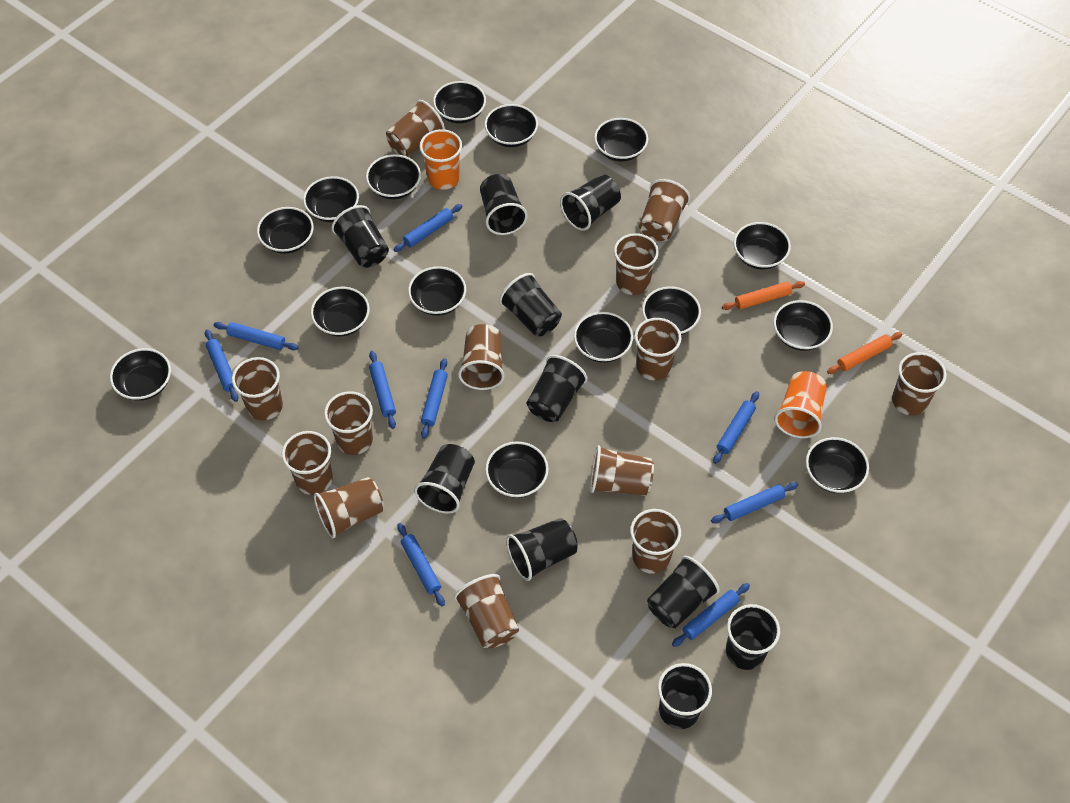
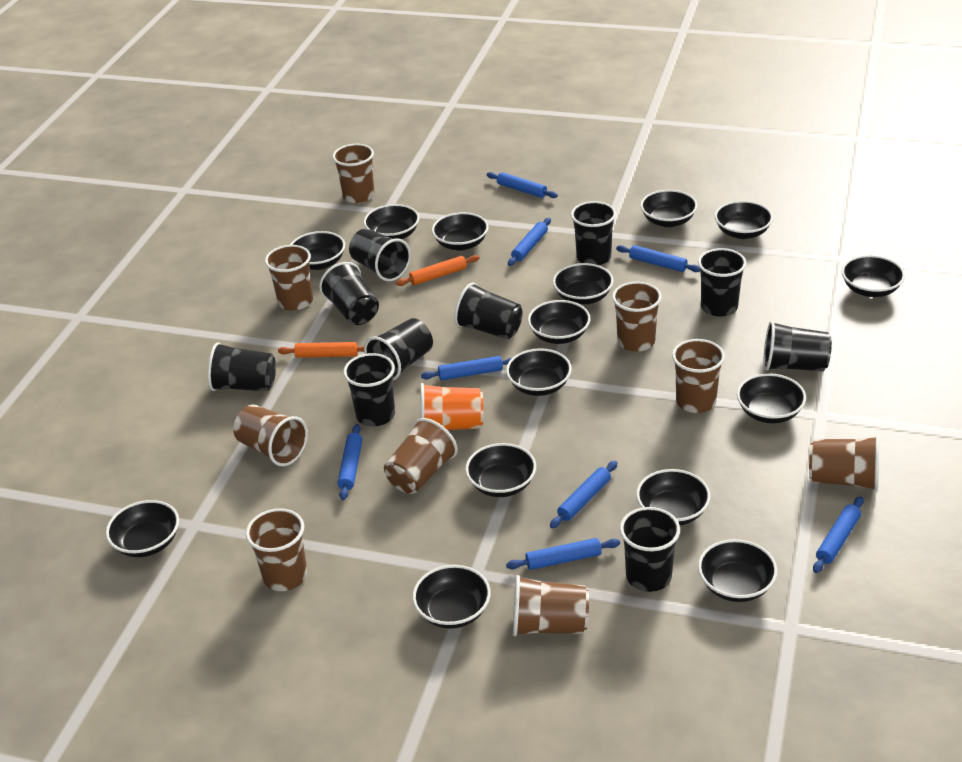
blue rolling pin: [205,329,238,402] [214,322,299,350] [369,351,396,429] [394,204,463,252] [397,523,445,606] [421,358,448,439] [672,583,750,647] [711,482,798,523] [713,391,759,464] = 9 -> [338,424,362,500] [421,356,513,380] [487,172,558,198] [506,538,620,570] [508,218,551,266] [550,461,618,528] [616,245,700,272] [813,496,864,573] = 8
brown cup: [232,357,283,420] [282,431,333,495] [314,477,384,538] [324,391,373,455] [386,100,445,157] [454,574,519,649] [458,324,504,390] [590,445,654,496] [614,233,659,295] [630,509,681,574] [635,318,681,380] [639,179,690,241] [892,352,946,415] = 13 -> [233,405,308,466] [246,508,307,591] [265,245,313,311] [332,144,375,203] [384,418,458,494] [513,575,589,636] [612,282,662,351] [672,339,725,413] [809,436,880,491] = 9
orange cup: [420,129,462,190] [775,371,827,438] = 2 -> [420,383,483,430] = 1

